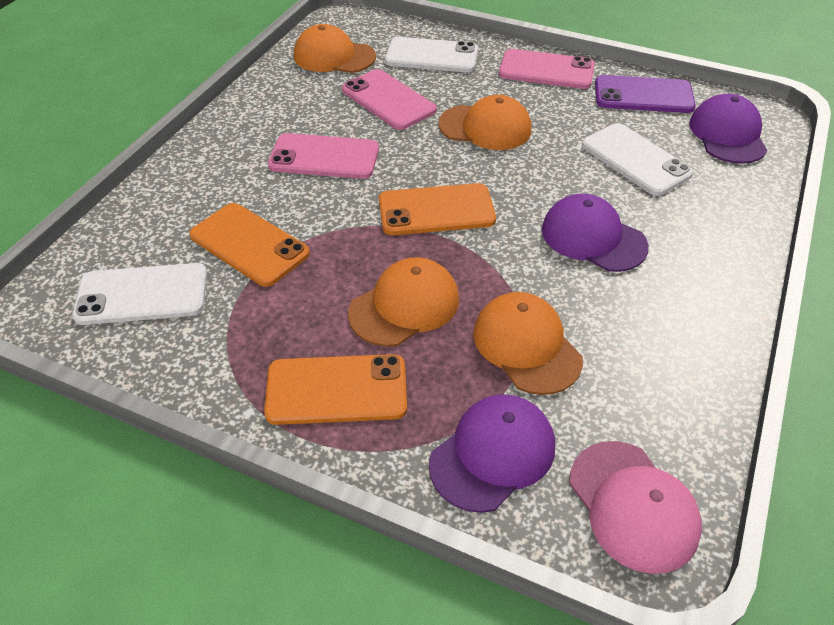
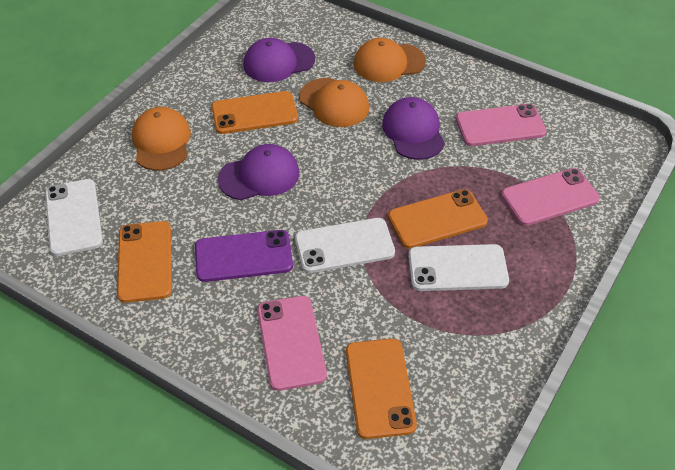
orange cap: [294,24,376,73] [348,257,459,347] [438,95,531,150] [473,292,583,395] = 4 -> [132,107,191,171] [299,78,369,127] [354,38,426,82] = 3
orange phone: [189,203,310,287] [264,354,407,425] [379,183,496,235] = 3 -> [117,221,172,303] [212,91,298,134] [346,339,417,439] [388,189,488,249] = 4
pink cap: [569,441,702,574] = 1 -> none = 0

